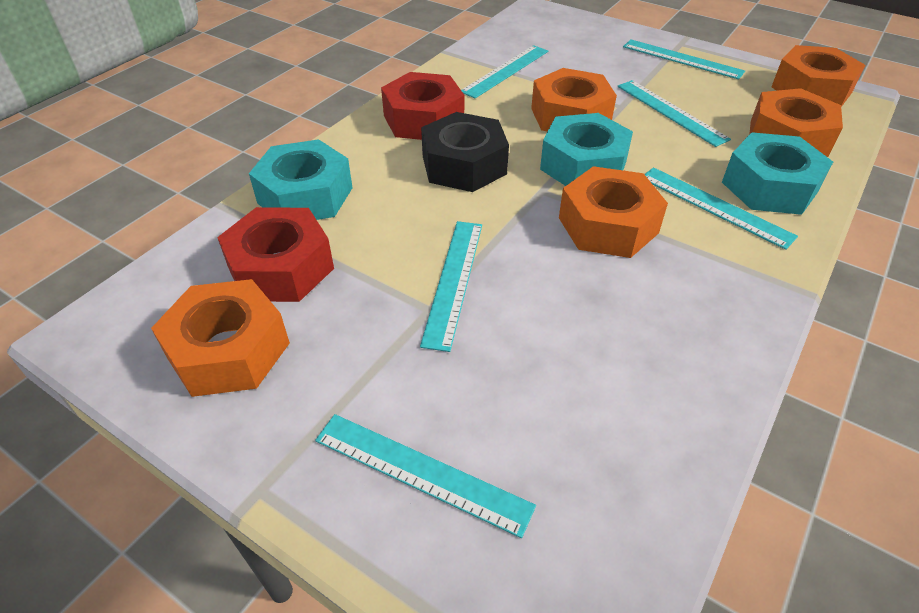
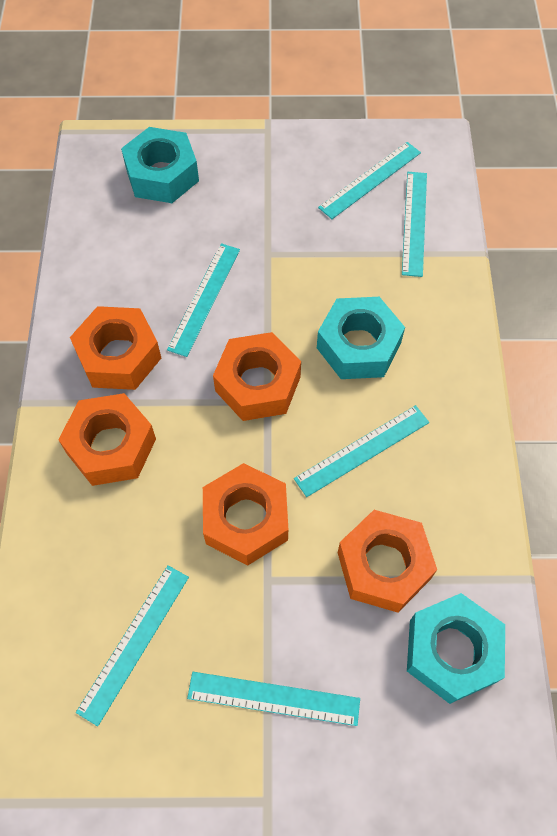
black nut: [421,112,509,192] = 1 -> none = 0
red nut: [217,207,334,302] [381,72,464,140] = 2 -> none = 0

